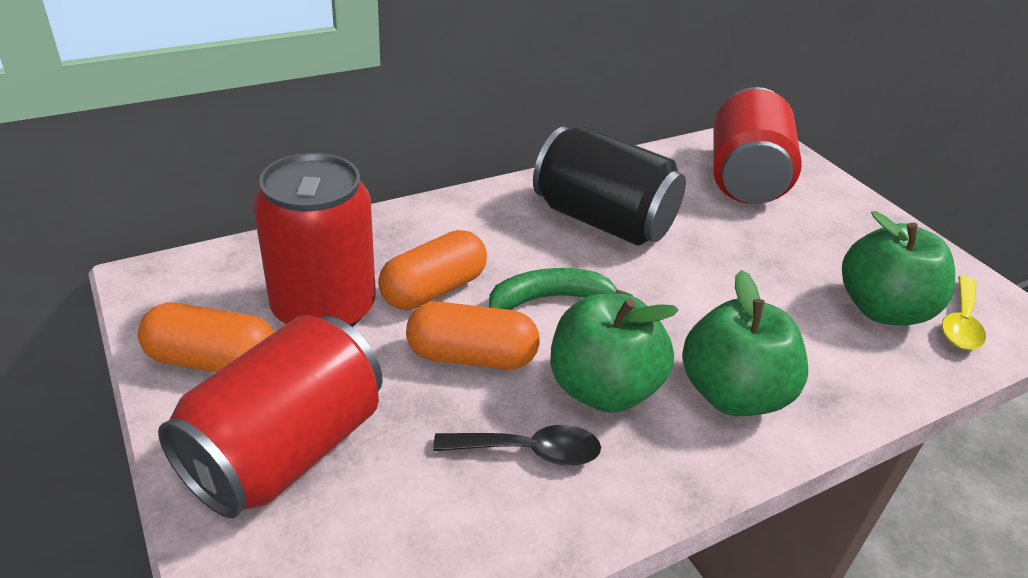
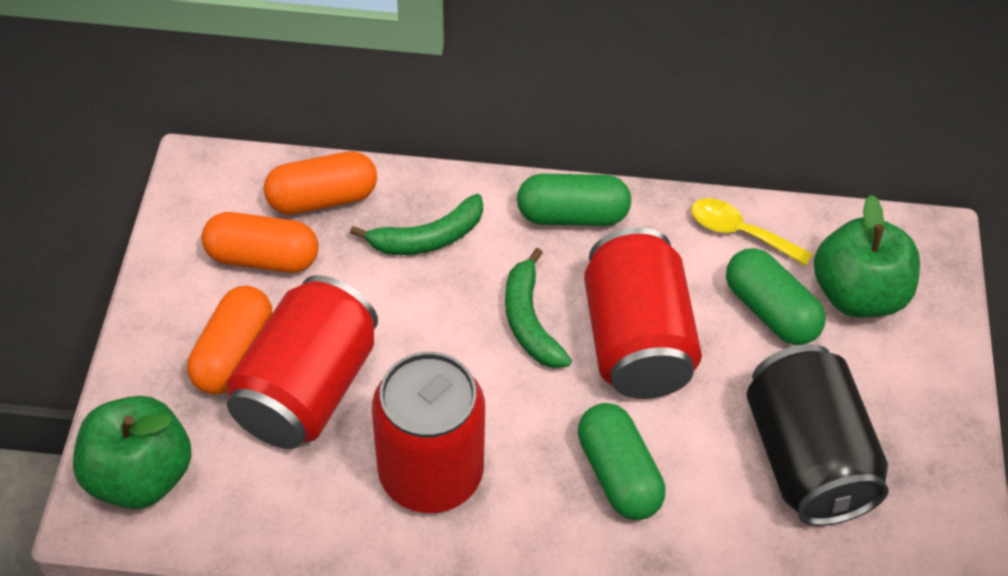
black spoon: [433,425,601,466] = 1 -> none = 0
green apple: [550,293,679,413] [682,270,808,416] [842,211,955,326] = 3 -> [73,396,192,509] [814,195,920,318] = 2
green banana: [489,268,633,310] = 1 -> [350,194,483,255] [505,248,572,368] = 2
green capsule: none = 0 -> [517,174,631,226] [578,403,665,520] [726,248,826,345] = 3

